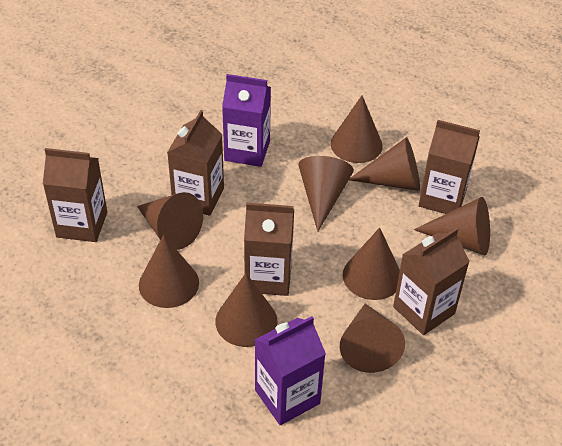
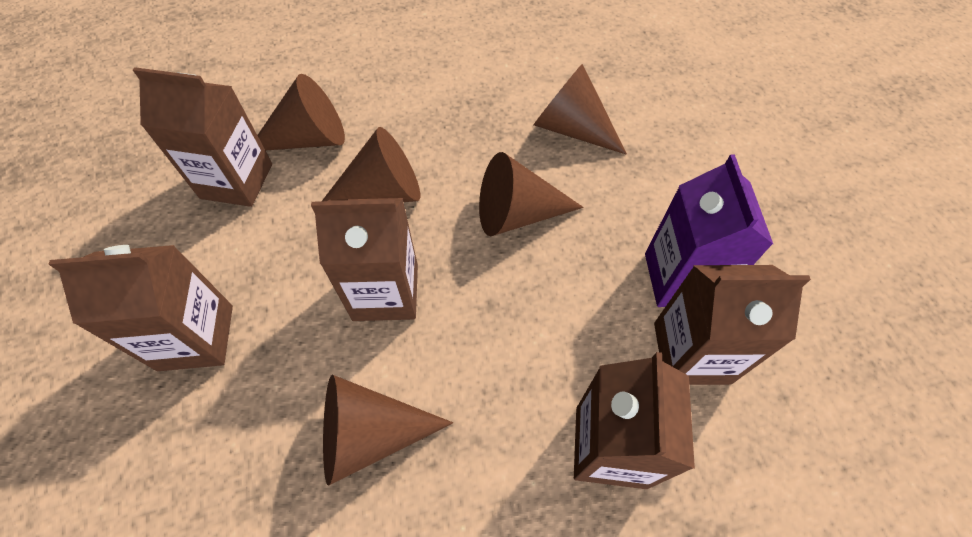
brown cone: [137,192,203,250] [139,235,199,308] [215,273,278,347] [298,156,354,232] [330,96,383,163] [340,303,405,373] [343,227,400,300] [349,137,420,191] [414,197,490,255] = 9 -> [257,74,345,150] [322,127,420,202] [323,375,453,486] [479,152,583,236] [534,64,627,155] = 5
purple carton: [222,74,271,167] [255,316,326,425] = 2 -> [645,154,773,307] = 1

